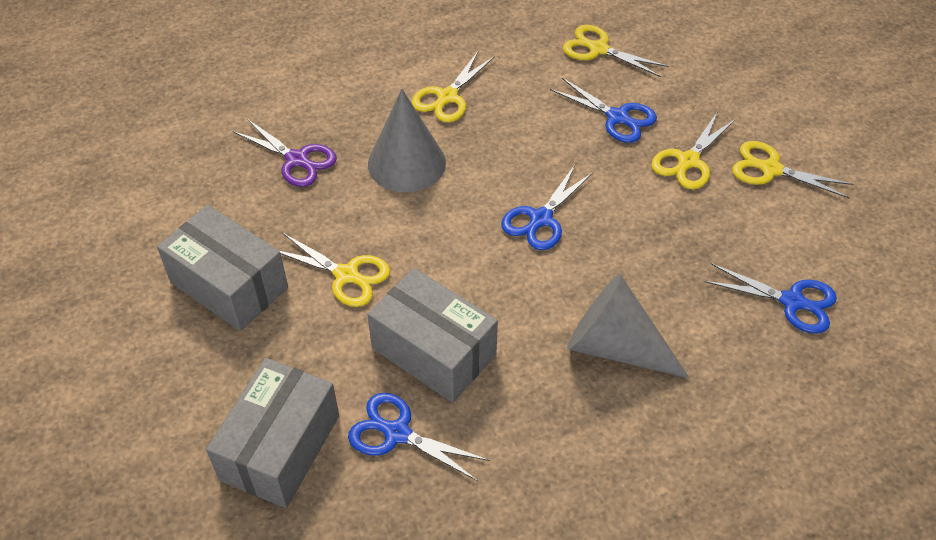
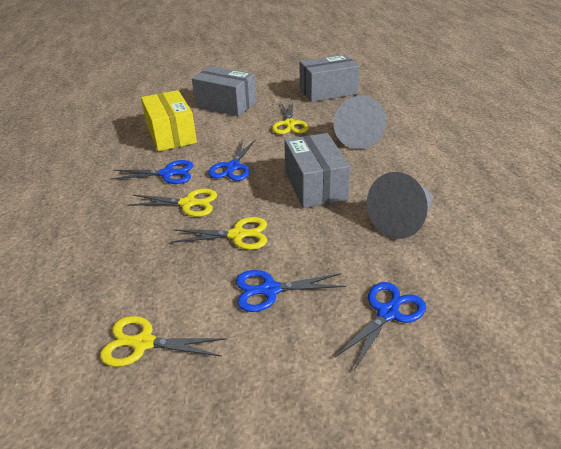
purple scissors: [233,119,337,187] = 1 -> none = 0
yellow box: none = 0 -> [141,90,197,151] = 1
yellow scissors: [280,233,390,307] [411,51,495,123] [563,25,669,77] [651,111,736,190] [732,141,853,198] = 5 -> [100,316,226,367] [127,189,217,217] [171,217,267,250] [272,102,309,134] = 4

